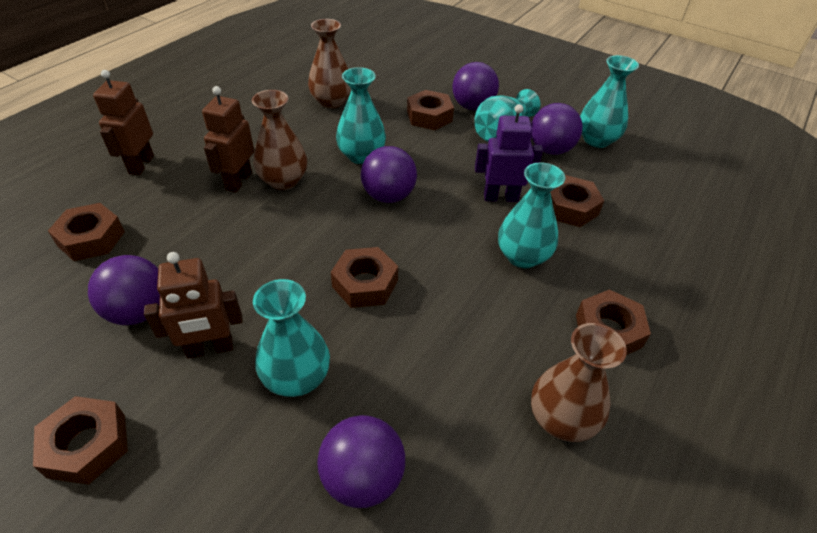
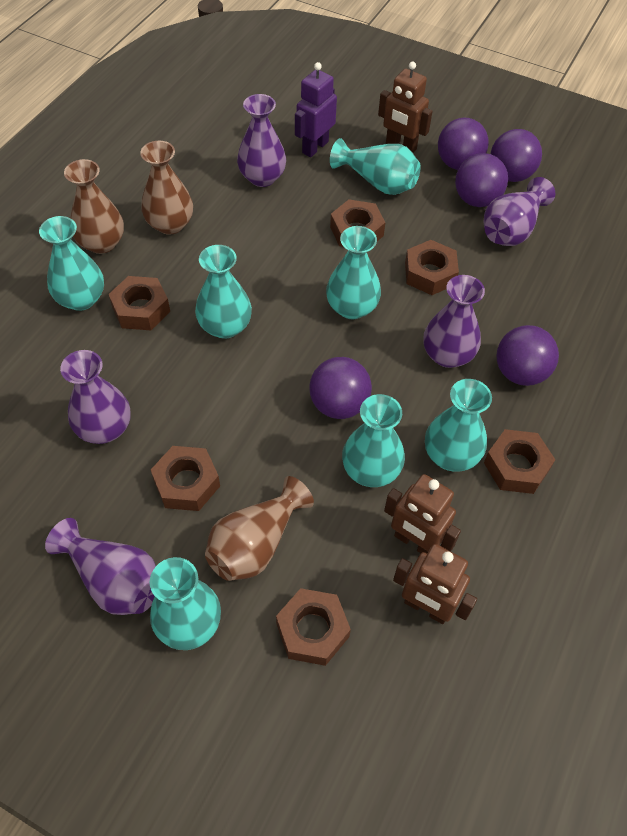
purple vase: none = 0 -> [45,518,156,615] [60,350,130,444] [237,94,286,187] [423,275,485,368] [484,177,555,246] = 5
turquoise vase: [253,279,330,397] [336,67,386,164] [474,89,540,142] [498,162,565,268] [580,55,639,148] = 5 -> [39,216,104,311] [150,557,221,650] [195,245,252,339] [326,226,381,319] [330,138,421,195] [342,394,405,487] [425,379,492,471] = 7

